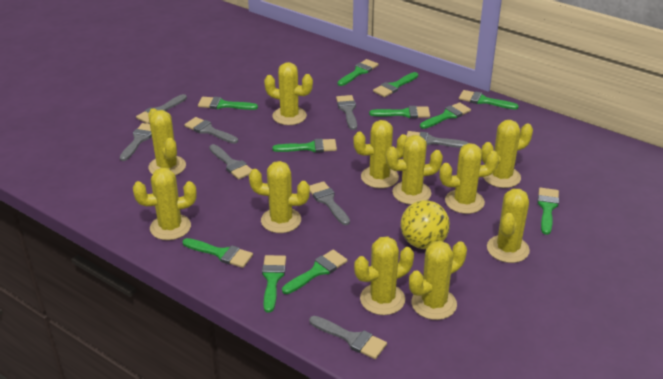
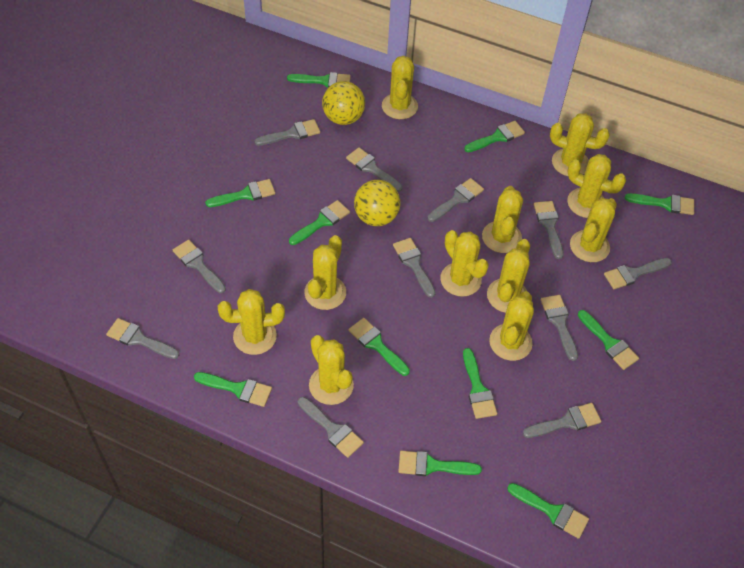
grey brush: [120,123,152,161] [136,94,187,124] [185,117,238,144] [209,144,252,180] [309,316,387,359] [310,181,350,225] [336,95,357,130] [406,131,468,148] = 8 -> [106,318,179,359] [173,240,226,293] [254,119,320,146] [298,397,364,458] [346,147,403,192] [393,238,436,298] [428,178,484,222] [523,403,601,438] [534,201,563,259] [541,295,578,361] [604,258,672,289] = 11
yellow ball: [401,200,450,249] = 1 -> [322,81,365,125] [354,180,401,226] = 2

